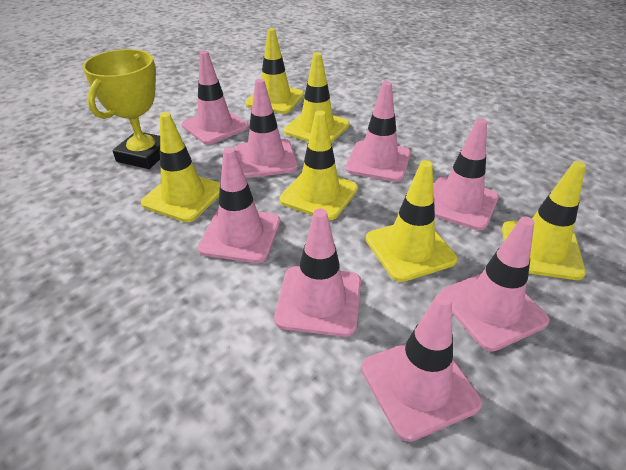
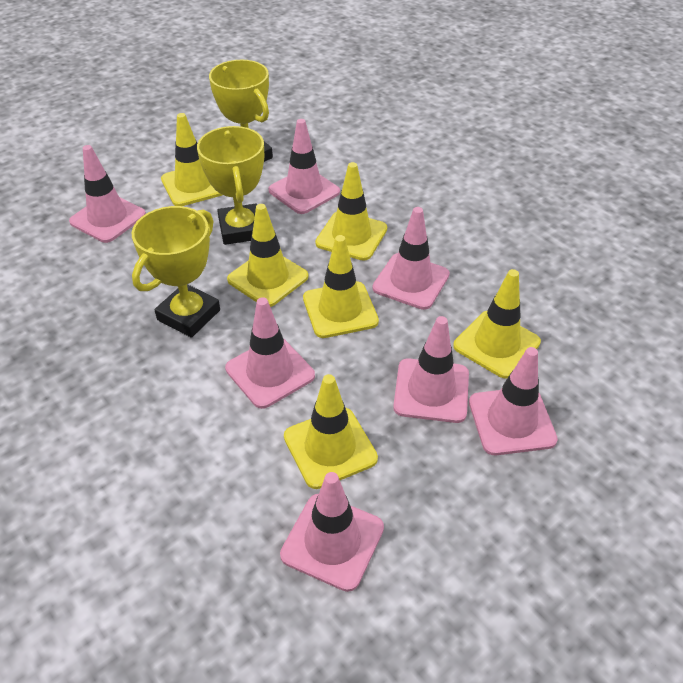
pink traffic cone: [182,51,249,144] [198,147,280,263] [235,79,298,178] [274,209,361,337] [345,81,411,182] [361,293,482,442] [433,118,499,230] [441,217,550,351] = 8 -> [69,145,146,243] [225,297,315,409] [268,119,340,214] [280,472,384,592] [372,207,450,310] [393,316,469,423] [469,347,558,455] = 7
yellow trophy: [82,49,160,169] = 1 -> [132,206,220,338] [197,126,264,245] [209,60,273,162] = 3

